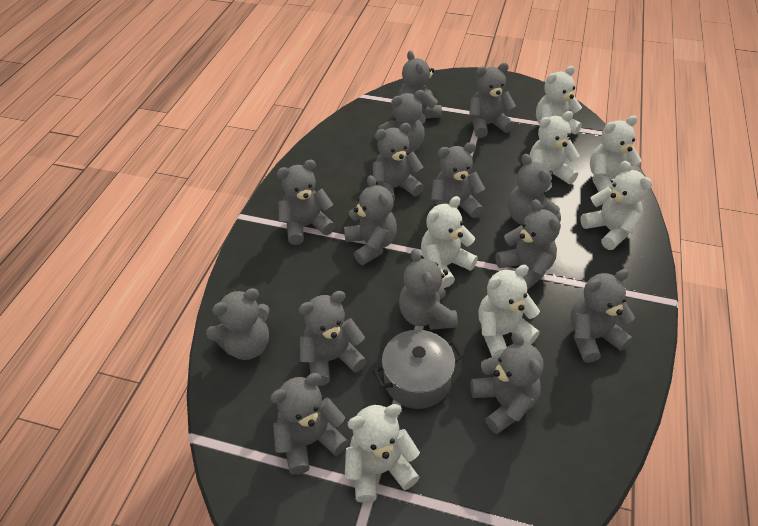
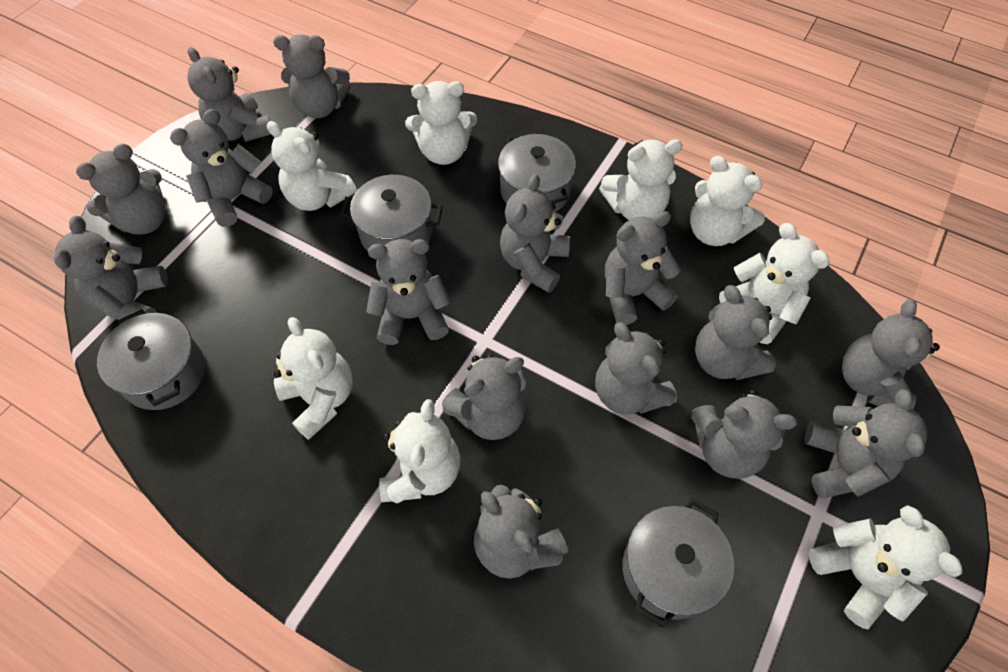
grey pot: [373,330,463,409] = 1 -> [97,309,205,410] [340,175,443,251] [498,132,576,212] [622,499,734,628] = 4
white teddy bear: [345,404,420,503] [421,196,478,288] [478,265,540,357] [530,111,580,192] [536,66,582,135] [580,161,652,250] [590,116,642,192] = 7 -> [267,121,357,211] [274,317,353,440] [379,399,460,503] [405,81,477,165] [599,140,683,220] [690,156,765,246] [719,223,829,344] [809,505,962,629] = 8

